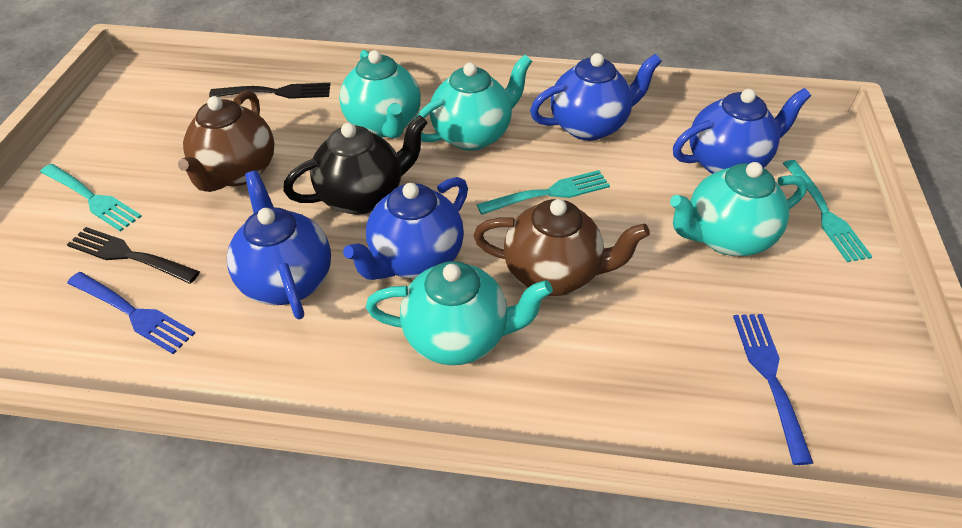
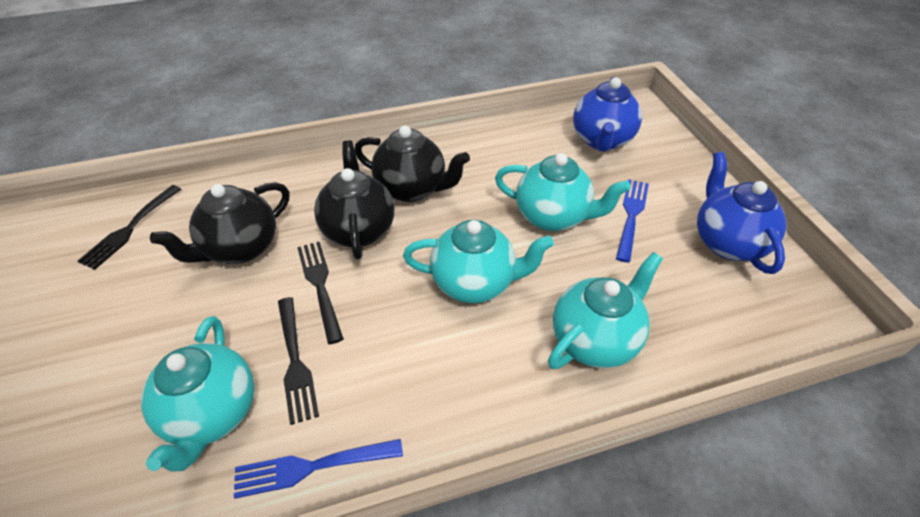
black fork: [67,227,200,284] [209,83,331,99] = 2 -> [77,185,181,270] [278,297,319,425] [297,241,344,344] = 3
black teapot: [283,115,428,215] = 1 -> [150,182,289,264] [314,140,394,259] [355,126,470,202] = 3
blue teapot: [227,171,331,319] [343,177,468,280] [530,53,662,141] [673,88,811,174] = 4 -> [573,77,642,152] [697,152,786,274] = 2
brown teapot: [178,90,274,192] [473,199,650,296] = 2 -> none = 0
turquoise fork: [40,164,142,232] [477,170,610,215] [783,160,873,262] = 3 -> none = 0

